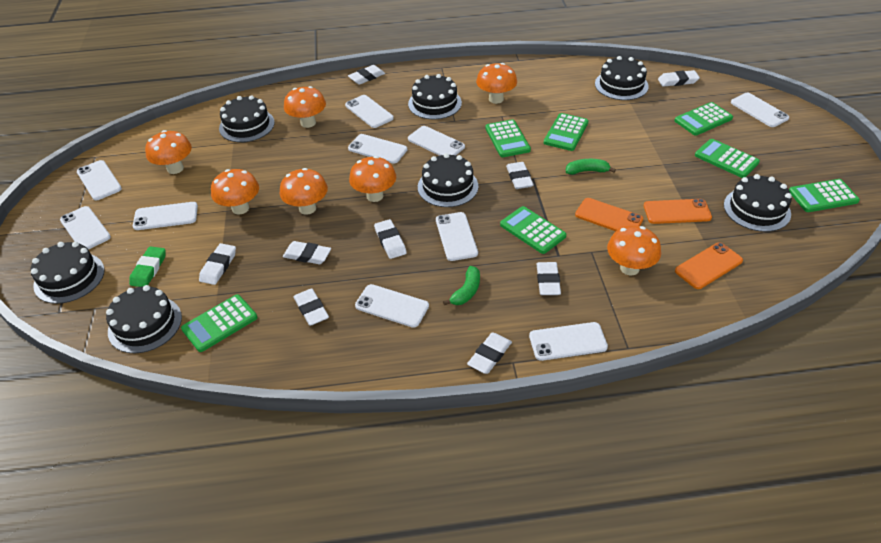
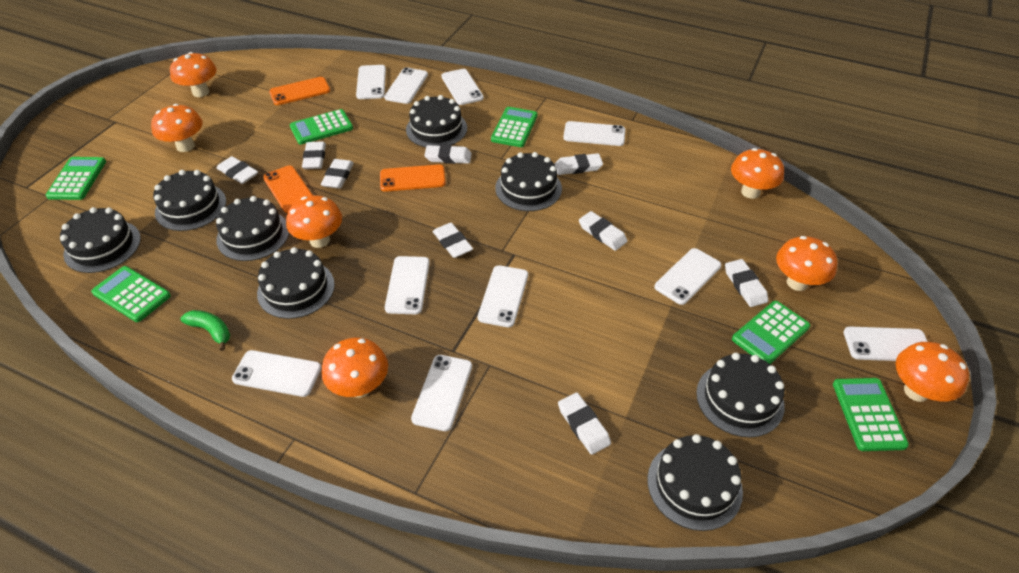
black cake: [31,242,104,304] [106,285,182,353] [219,95,275,142] [408,74,462,119] [418,153,478,207] [595,56,649,100] [724,174,792,232] = 7 -> [60,207,141,273] [153,170,226,231] [216,196,289,261] [257,247,335,319] [406,95,467,147] [495,152,562,211] [647,434,743,531] [696,353,785,437] = 8
green banana: [443,266,480,305] [566,159,616,175] = 2 -> [180,310,230,351] = 1
green calculator: [181,294,257,352] [485,119,531,157] [500,206,566,254] [544,113,589,151] [674,102,733,135] [695,139,760,178] [789,179,860,212] = 7 -> [46,157,106,200] [91,266,171,322] [290,109,353,145] [491,107,538,147] [732,301,810,364] [833,378,909,451] = 6
green eraser: [129,246,166,287] = 1 -> none = 0

